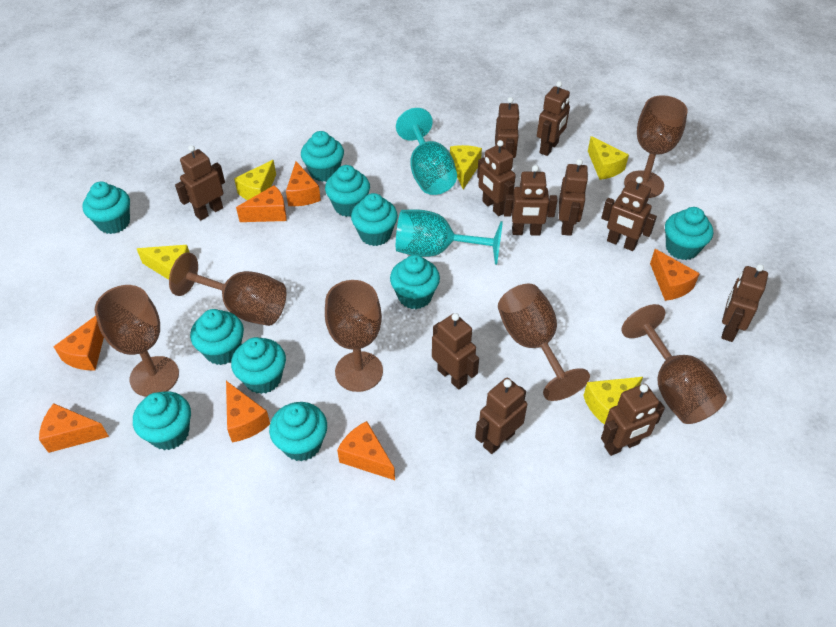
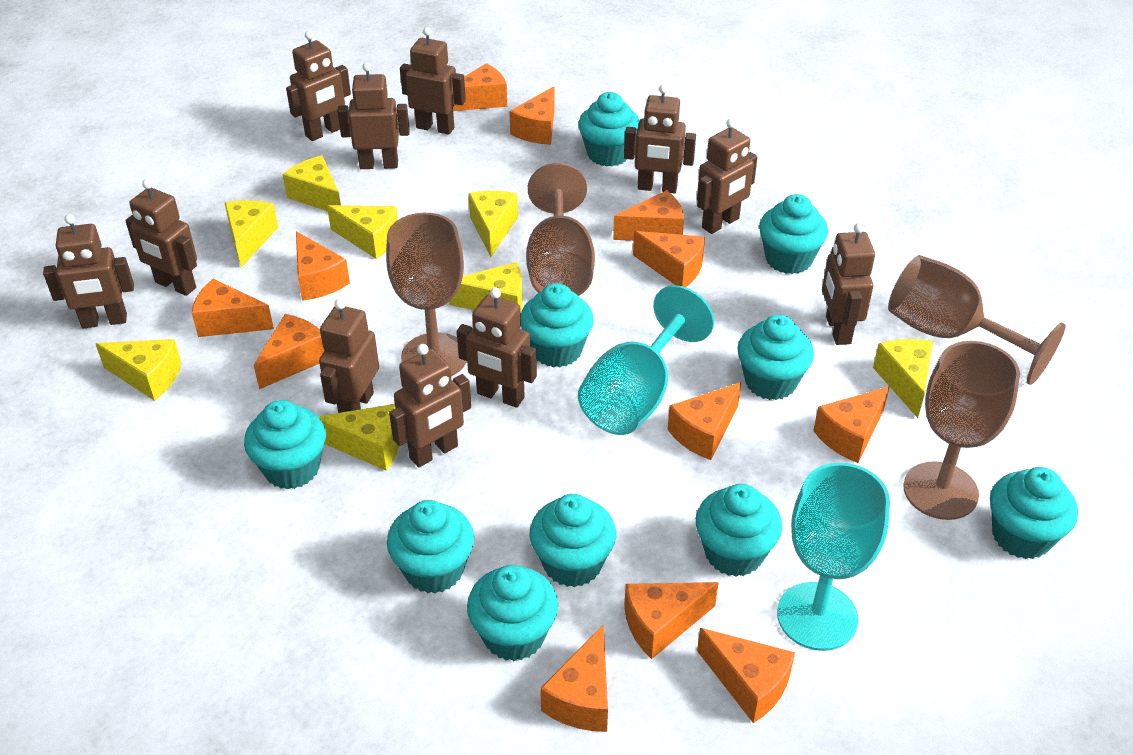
brown goblet: [95,285,179,397] [169,252,286,326] [325,280,383,392] [498,284,590,401] [622,304,727,424] [624,95,688,198] = 6 -> [386,213,467,376] [526,163,595,296] [888,255,1066,385] [903,341,1020,520] = 4
orange cheese: [39,403,109,453] [53,316,104,370] [226,381,270,442] [236,185,287,222] [286,162,321,206] [337,421,395,480] [650,249,700,301] = 7 -> [192,279,274,337] [254,314,325,389] [296,231,350,301] [453,63,507,111] [509,86,555,145] [540,625,608,732] [613,190,684,241] [624,582,719,659] [633,231,705,287] [668,382,741,460] [697,628,795,723] [813,386,890,463] = 12
yellow cheese: [137,245,190,280] [234,160,276,200] [450,145,482,189] [583,377,643,425] [588,136,629,180] = 5 -> [96,339,182,401] [225,200,278,267] [283,155,341,211] [318,404,399,471] [327,205,398,259] [450,262,523,312] [468,191,518,257] [873,339,933,418] = 8

